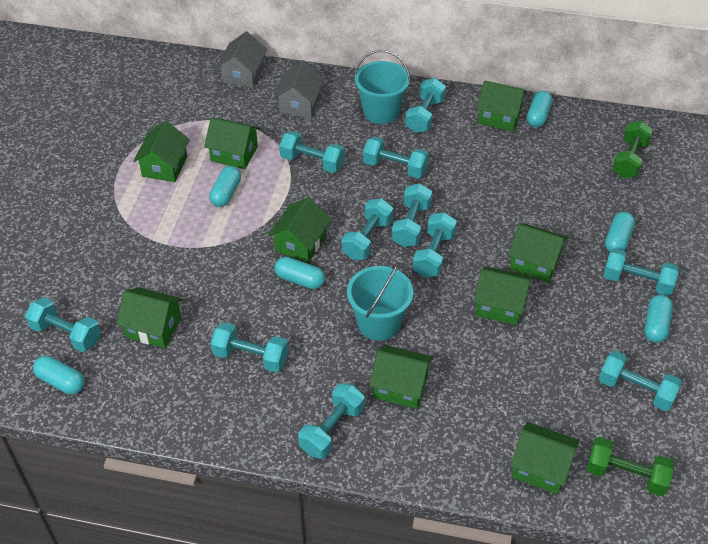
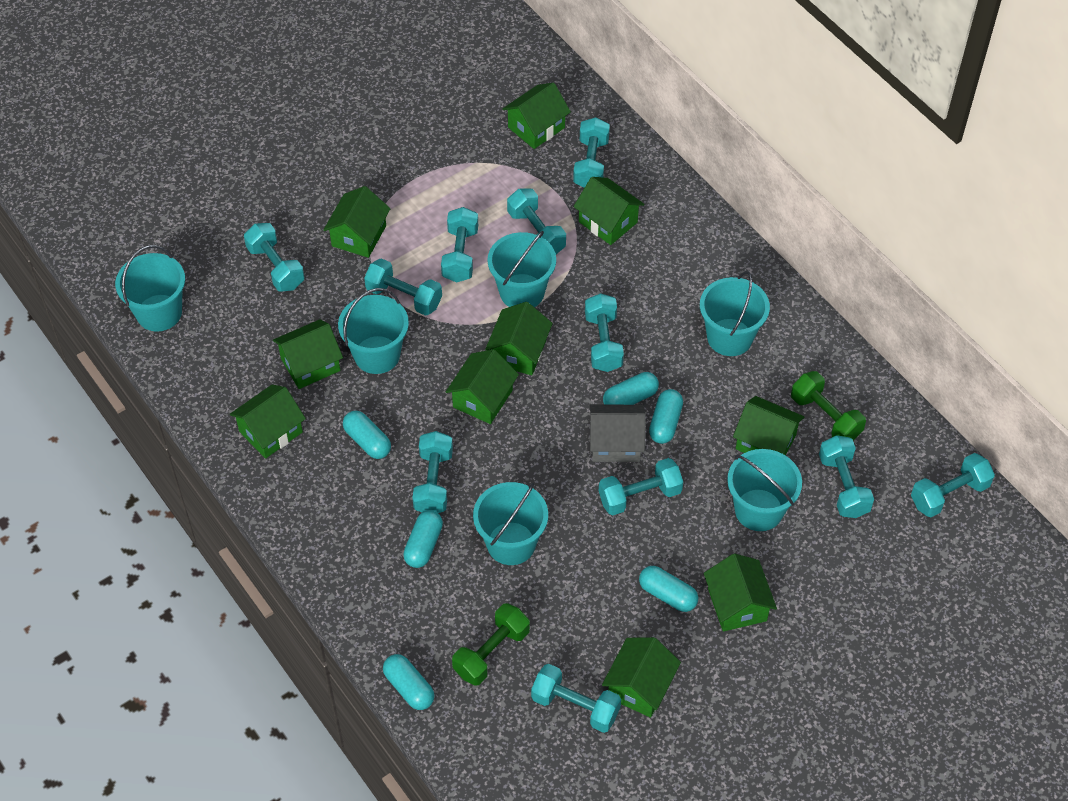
green house: [116,287,183,348] [133,121,190,182] [204,117,260,169] [268,197,331,263] [369,345,433,409] [474,266,532,325] [477,81,527,131] [508,223,568,282] [510,422,579,494] = 9 -> [230,385,306,459] [273,319,343,389] [323,186,391,258] [446,349,519,424] [485,302,553,375] [502,82,571,149] [573,177,644,245] [602,637,681,718] [704,554,777,631] [733,396,804,456] = 10
grey house: [216,31,267,88] [274,60,324,118] = 2 -> [590,404,645,462] = 1
turquoise bucket: [347,262,413,341] [355,50,410,124] = 2 -> [115,245,185,332] [338,288,409,374] [473,482,548,565] [487,231,556,307] [700,271,770,356] [727,449,802,531] = 6

